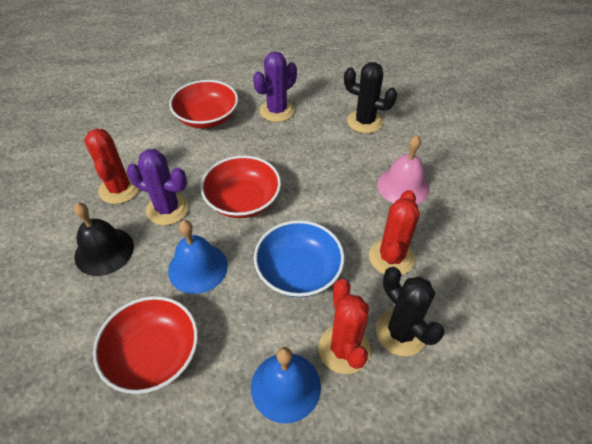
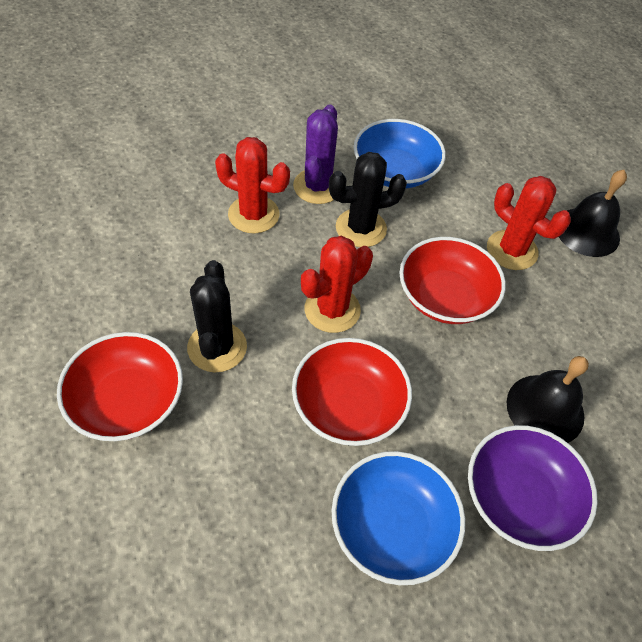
black bell: [74,203,134,276] = 1 -> [507,356,589,443] [559,170,627,257] = 2
blue bell: [168,220,228,294] [251,347,321,424] = 2 -> none = 0
blue bowl: [254,220,344,297] = 1 -> [331,451,465,585] [353,119,446,189] = 2
pink bell: [378,135,430,205] = 1 -> none = 0
purple bowl: none = 0 -> [468,425,598,551] = 1
purple cactus: [127,149,189,225] [253,51,297,122] = 2 -> [293,104,338,204] = 1

